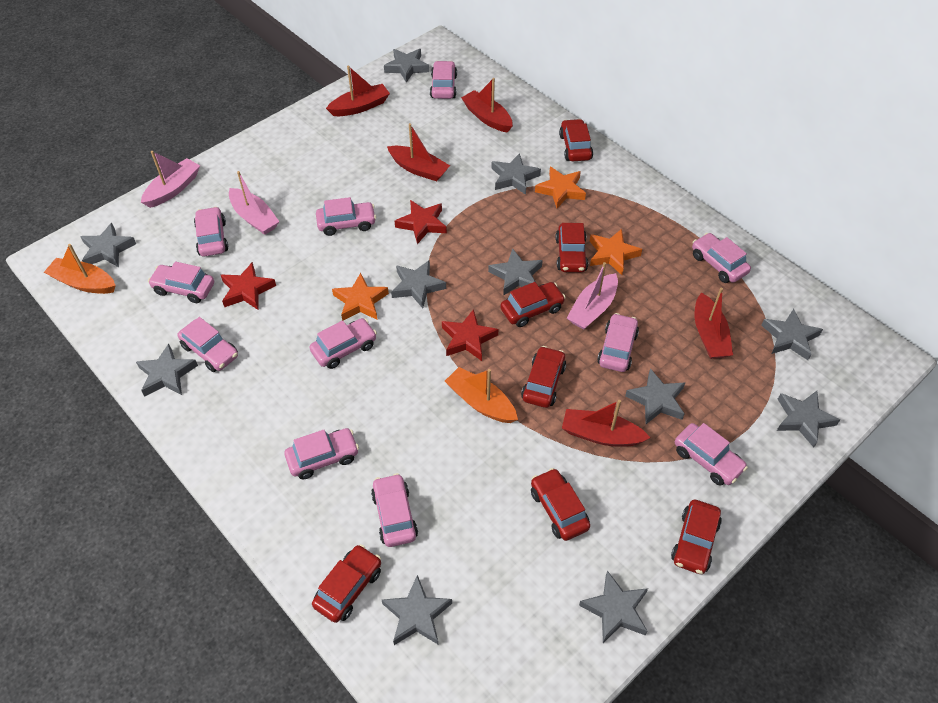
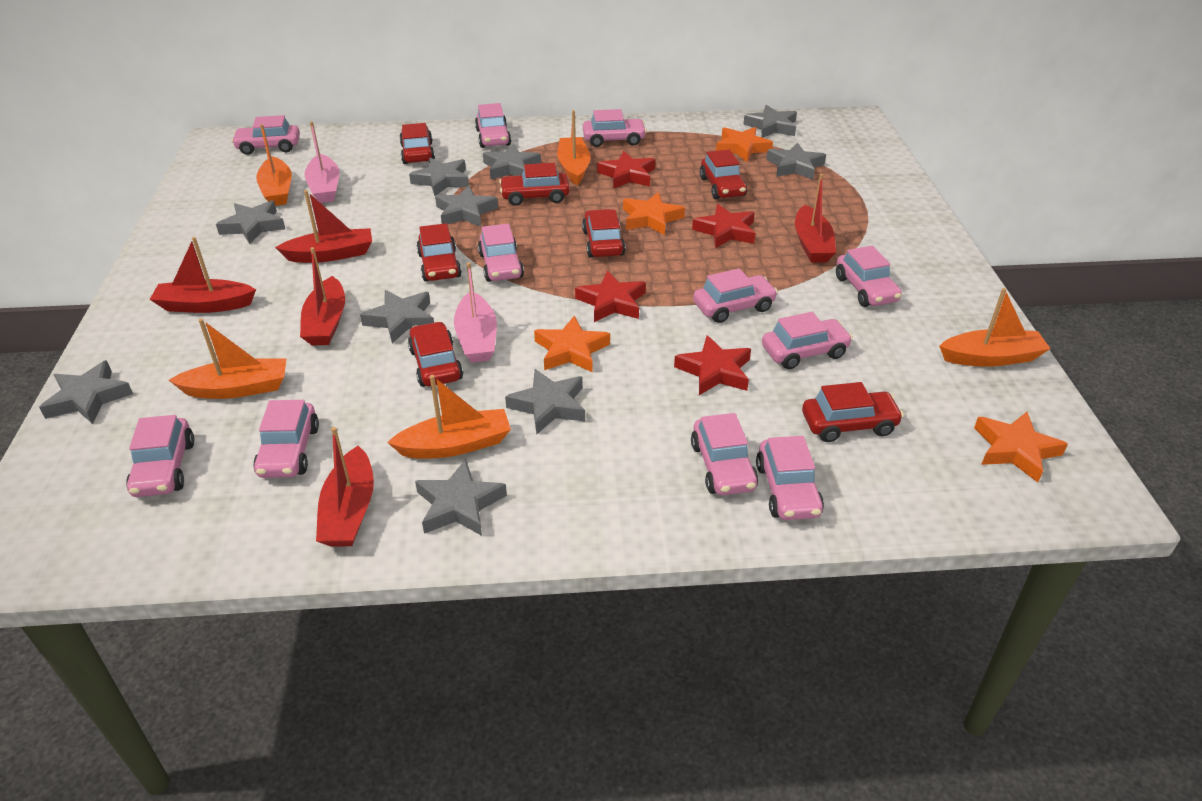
grey star: [80,223,136,267] [136,344,198,397] [382,575,452,645] [384,49,429,83] [391,260,446,308] [488,248,543,296] [491,153,541,195] [579,571,648,643] [625,368,686,424] [761,309,823,360] [777,391,840,447] = 11 -> [39,360,133,424] [216,201,285,244] [360,290,434,344] [409,158,469,196] [415,459,507,536] [435,186,498,227] [483,144,541,180] [505,369,585,434] [743,105,797,138] [766,142,826,180] = 10
orange boat: [44,244,116,294] [445,367,518,423] = 2 -> [169,319,287,399] [256,124,292,206] [387,375,511,459] [557,110,590,185] [939,288,1051,367] = 5
orange star: [332,273,389,321] [535,167,586,208] [590,229,642,275] = 3 -> [534,315,610,372] [623,192,685,235] [716,127,773,162] [974,412,1068,482] = 4
pink boat: [141,151,200,208] [229,171,280,235] [567,262,618,330] = 3 -> [305,121,339,203] [454,262,497,363] = 2
red star: [221,262,276,310] [395,200,447,244] [442,309,498,361] = 3 -> [575,271,646,322] [597,151,655,189] [674,335,751,395] [692,204,755,248] = 4

